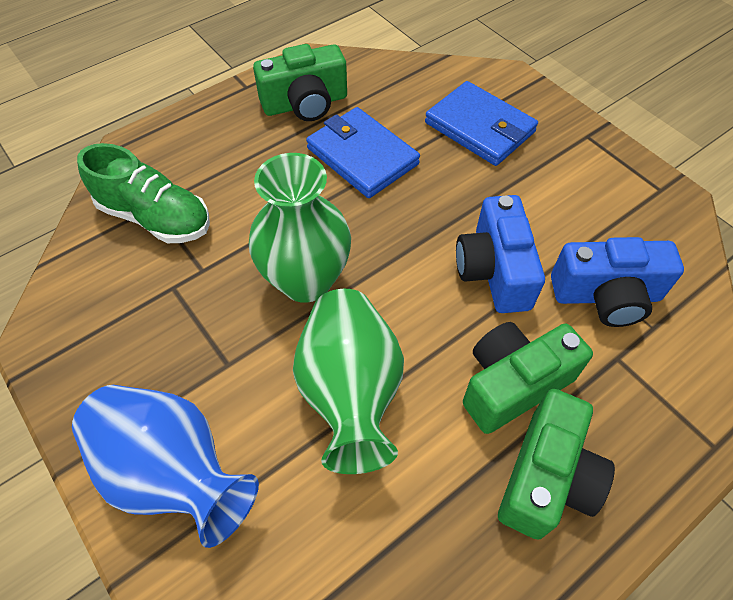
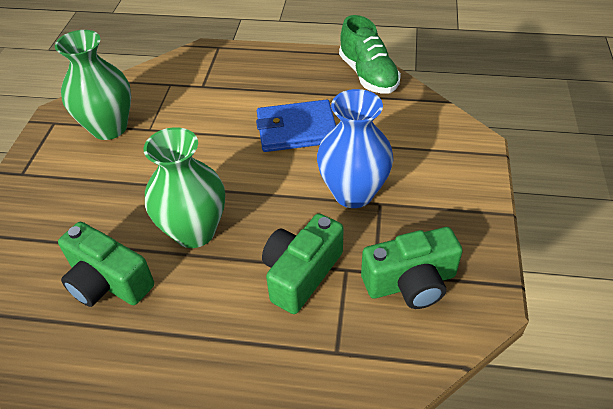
blue camera: [456,195,545,313] [551,237,684,327] = 2 -> none = 0
blue wallet: [306,107,420,198] [425,81,538,166] = 2 -> [256,100,336,152] = 1

